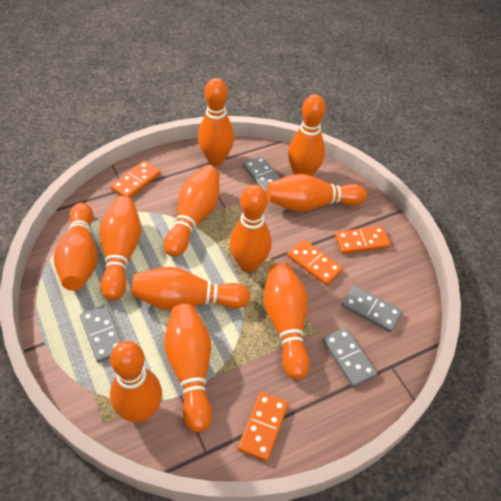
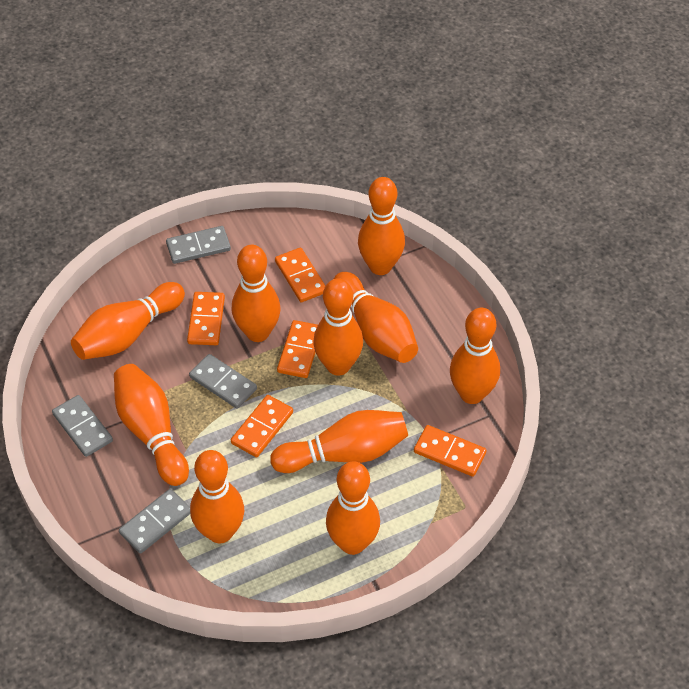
orange bowling pin: [54,202,98,291] [100,196,141,301] [110,341,162,423] [131,267,251,310] [164,165,219,257] [164,304,212,432] [198,78,234,166] [229,185,272,272] [263,262,310,380] [267,174,367,212] [288,94,326,176] = 11 -> [71,282,185,360] [114,364,189,486] [190,450,244,544] [232,245,281,342] [270,410,408,473] [313,278,363,376] [326,461,380,555] [334,272,418,363] [358,177,405,275] [450,308,500,404] = 10
orange domino: [111,161,161,198] [238,392,288,462] [287,239,343,285] [335,226,390,254] = 4 -> [187,292,225,345] [231,395,293,457] [275,247,325,302] [277,320,318,378] [414,425,487,477] = 5

